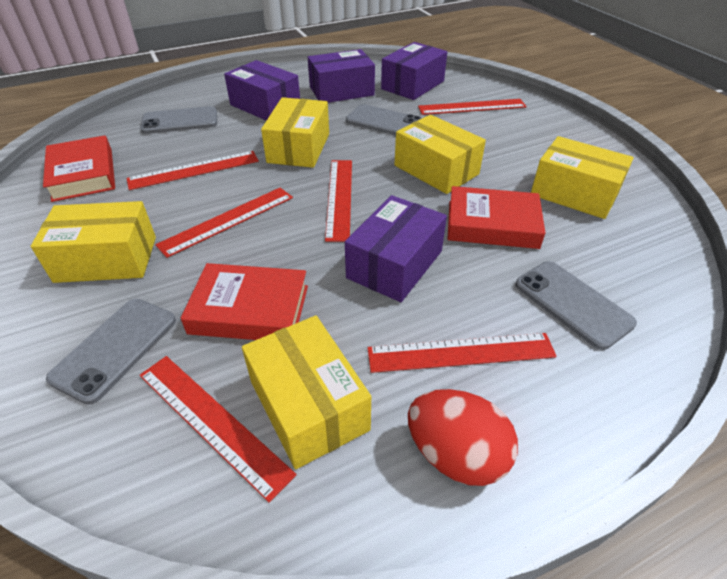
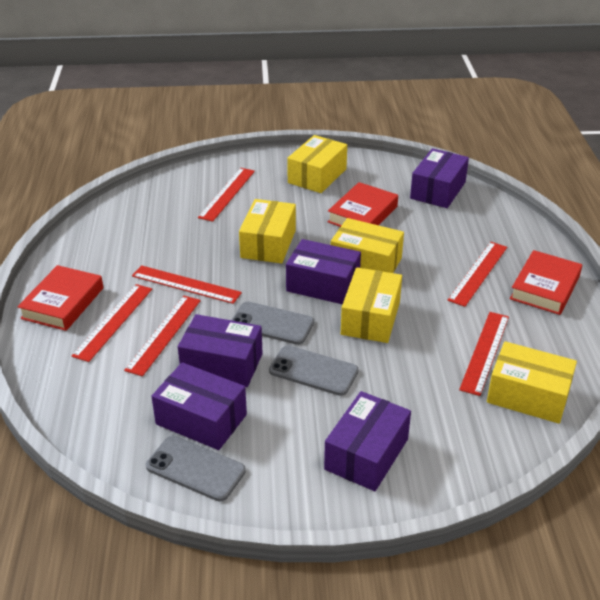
grey phone: [46,299,176,405] [140,106,217,134] [346,104,422,135] [515,261,637,350] = 4 -> [146,436,246,502] [231,301,314,345] [269,345,359,396] = 3
purple box: [224,60,300,121] [308,49,375,103] [345,195,447,302] [381,42,447,100] = 4 -> [151,362,247,450] [178,314,263,387] [286,239,361,304] [324,391,411,491] [410,148,469,208] = 5
red egg: [408,389,518,486] = 1 -> none = 0

